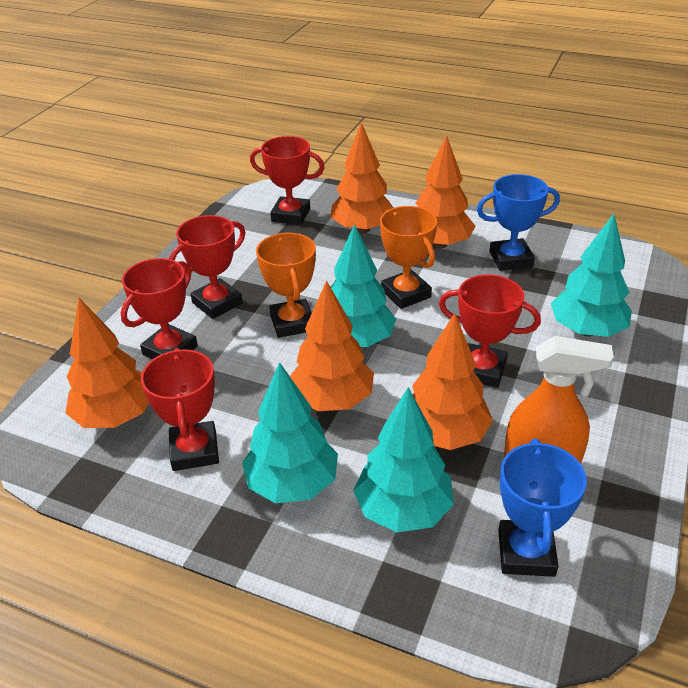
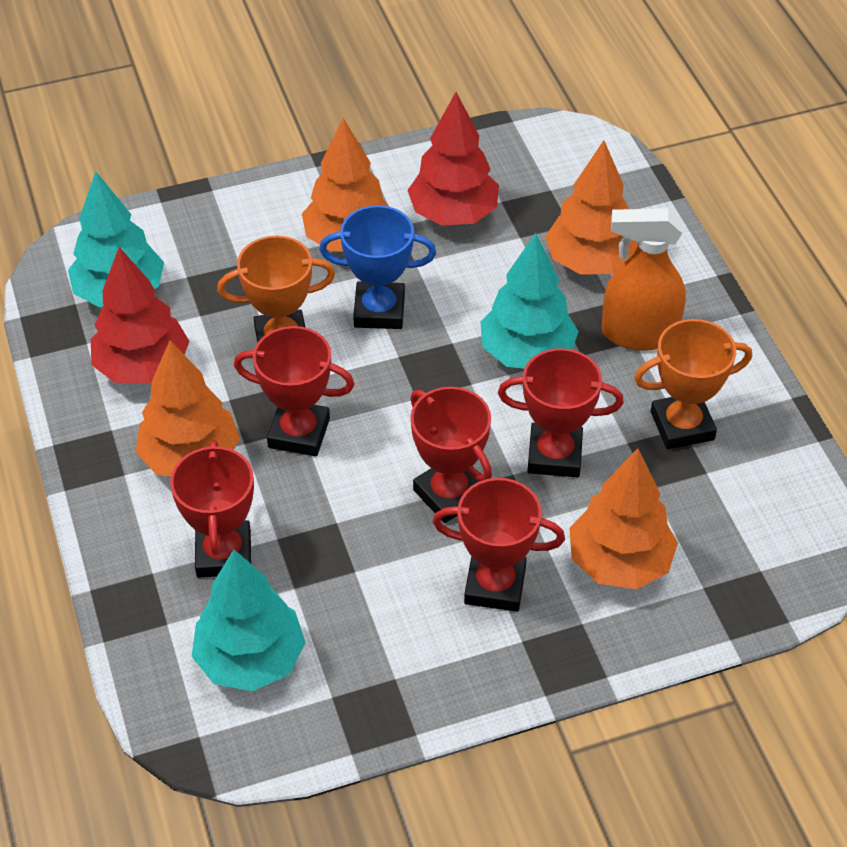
blue trophy: [477,174,560,271] [498,439,587,577] = 2 -> [319,205,436,329] = 1
orange tree: [65,298,149,428] [290,280,374,411] [330,123,393,233] [412,313,493,450] [416,135,475,249] = 5 -> [136,340,240,477] [302,118,389,252] [545,140,638,275] [569,448,678,589] = 4
red tree: none = 0 -> [91,247,190,384] [407,92,499,226] = 2
turquoise tree: [242,362,338,503] [331,224,396,347] [353,387,454,533] [551,214,632,337] = 4 -> [68,171,164,307] [192,550,306,691] [480,233,579,369] = 3

